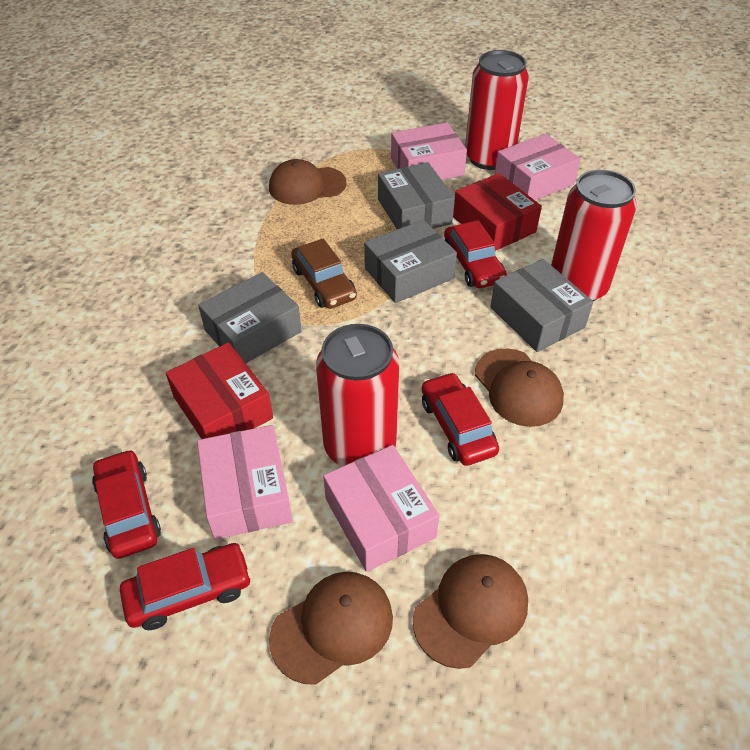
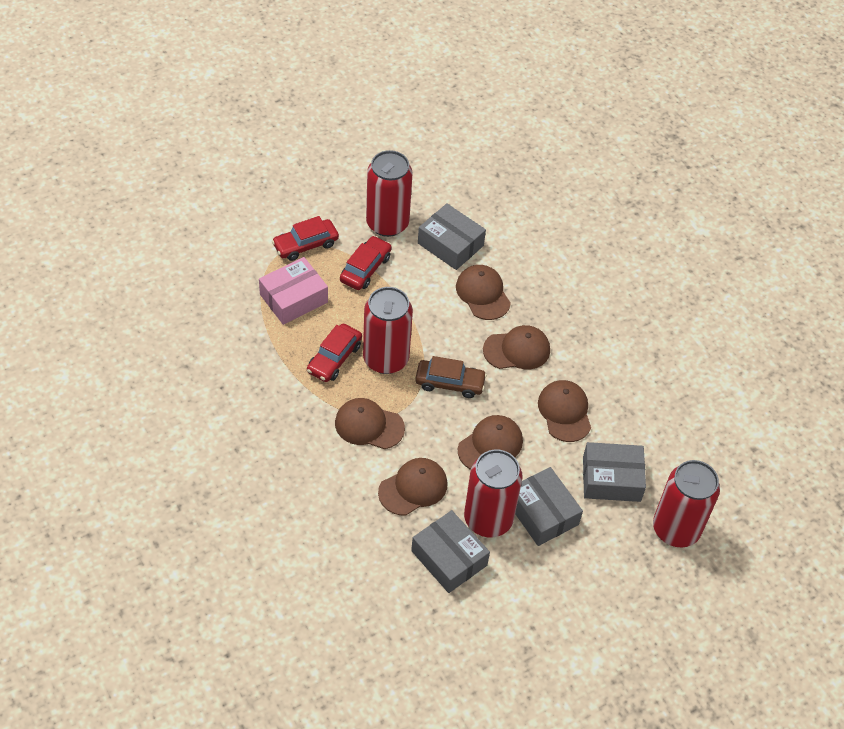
brown cap: [269,159,347,205] [269,572,393,685] [413,554,528,669] [475,348,564,427] = 4 -> [335,398,405,449] [378,458,447,516] [456,265,511,320] [458,415,523,470] [483,325,550,369] [538,380,591,442] = 6
pink box: [197,425,293,540] [323,445,439,572] [391,123,467,180] [495,134,580,200] = 4 -> [259,257,328,325] = 1
red box: [166,342,273,439] [453,173,542,251] = 2 -> none = 0
red can: [316,324,400,466] [465,50,529,170] [551,170,637,301] = 3 -> [363,287,413,374] [366,150,413,237] [464,450,523,537] [653,460,720,547] = 4
red car: [92,449,161,559] [120,543,252,630] [422,372,499,466] [444,220,507,288] = 4 -> [272,216,339,261] [307,324,362,382] [340,236,392,290] = 3

